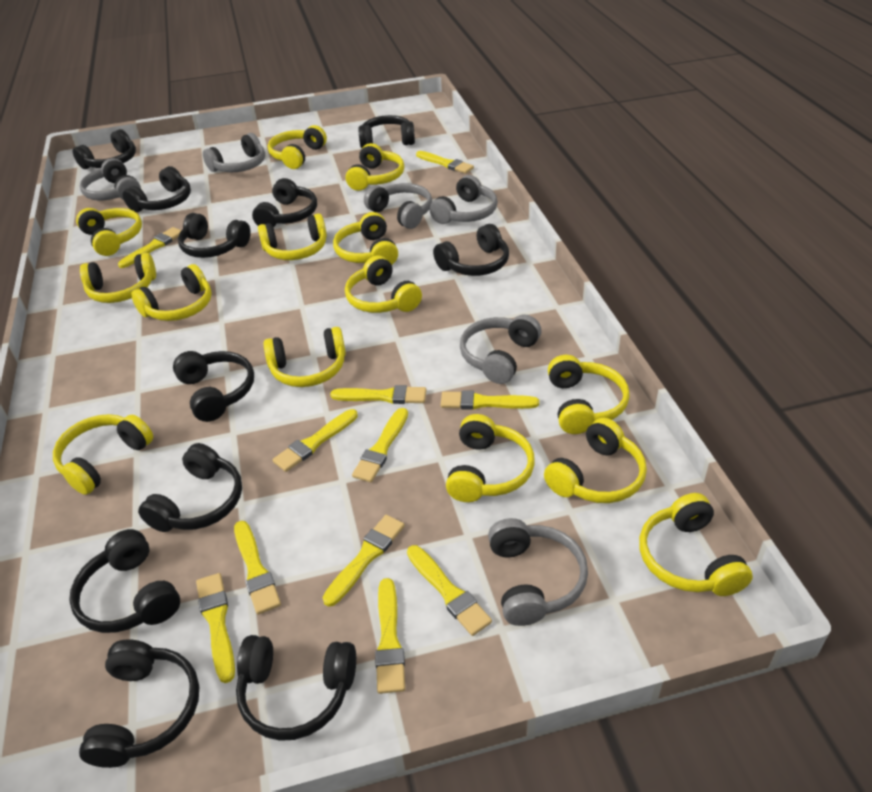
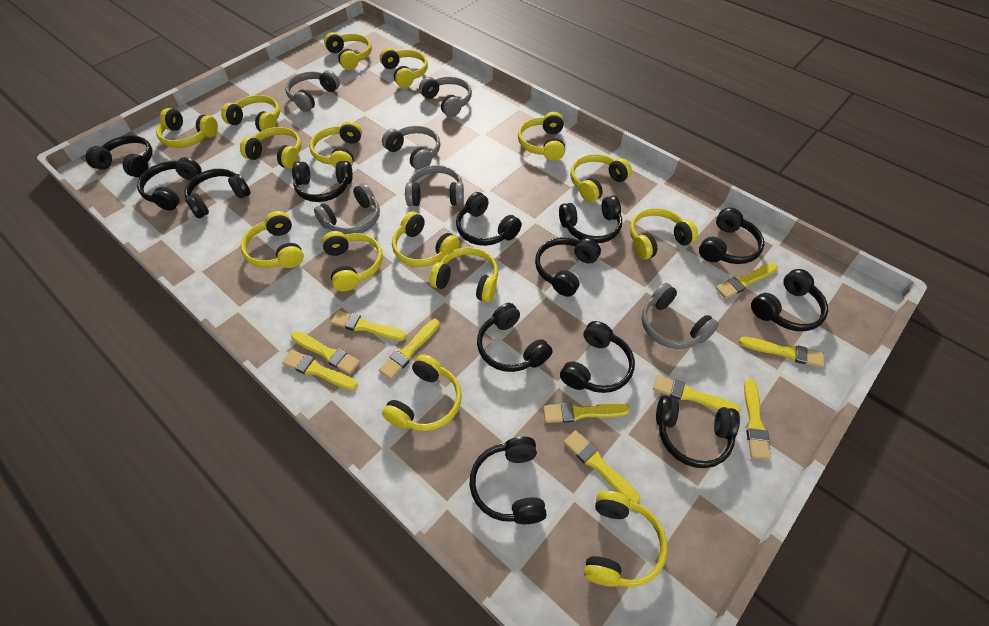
black headphones: [69,529,180,633] [73,129,136,169] [79,640,199,768] [123,166,191,212] [138,443,242,532] [173,351,254,422] [178,213,251,258] [236,635,356,741] [252,178,317,227] [358,115,415,148] [433,224,509,276] = 11 -> [86,135,153,178] [137,157,202,211] [184,169,251,218] [292,161,353,202] [456,192,522,246] [470,437,547,524] [477,303,553,372] [535,237,601,297] [559,196,622,243] [560,321,635,393] [656,396,740,468] [699,208,764,264] [751,269,828,331] = 13
yellow brush: [118,227,182,268] [196,573,235,683] [234,521,281,615] [273,409,358,472] [323,515,405,607] [330,385,426,404] [352,408,408,482] [375,578,405,694] [407,545,492,636] [416,151,474,174] [441,390,539,410] = 11 -> [282,350,358,390] [291,331,360,374] [331,310,407,341] [379,319,440,380] [543,403,630,423] [564,430,640,503] [653,375,740,412] [715,263,778,299] [739,337,824,368] [744,378,771,460] = 10
yellow headphones: [53,414,153,495] [76,208,142,256] [80,253,156,303] [131,264,212,321] [258,213,327,260] [264,327,346,387] [268,125,327,169] [333,212,398,265] [345,256,422,313] [346,143,404,191] [446,414,535,502] [544,418,647,503] [548,355,630,434] [639,493,753,596] = 14 -> [156,108,218,148] [221,95,280,132] [240,127,302,169] [241,211,304,268] [309,121,362,168] [322,231,383,291] [324,32,372,70] [380,48,428,88] [382,354,462,431] [392,211,460,267] [429,247,498,302] [518,112,565,161] [570,154,632,203] [584,491,667,587] [630,208,698,260] = 15

